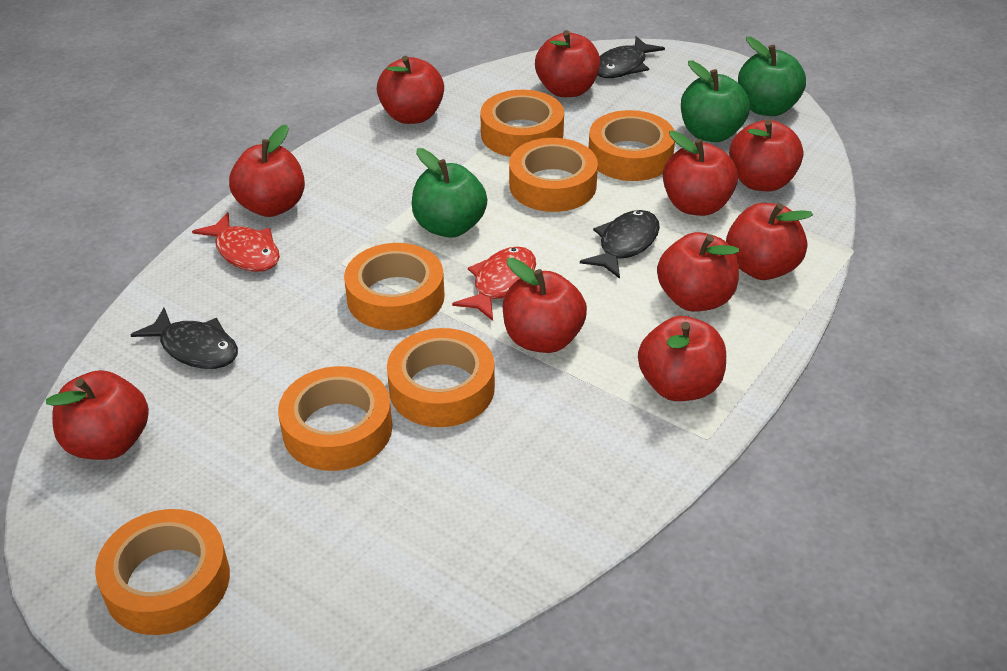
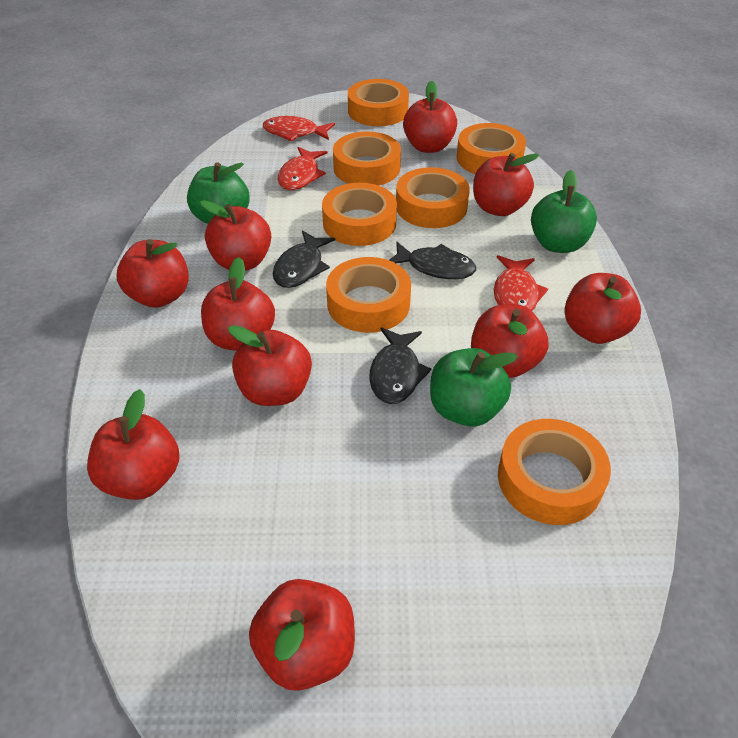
red fish: [192,212,280,272] [452,246,536,321] = 2 -> [263,116,335,141] [277,147,327,190] [494,255,548,311] = 3

